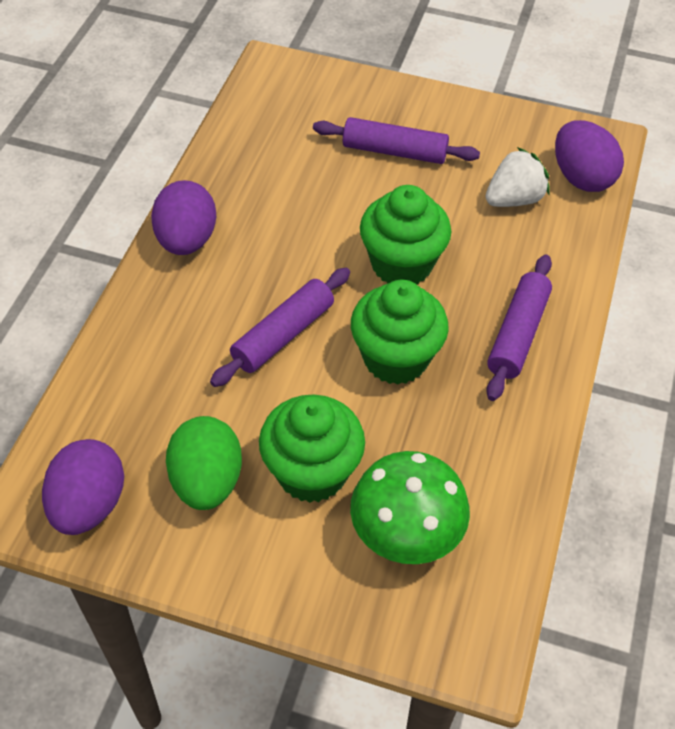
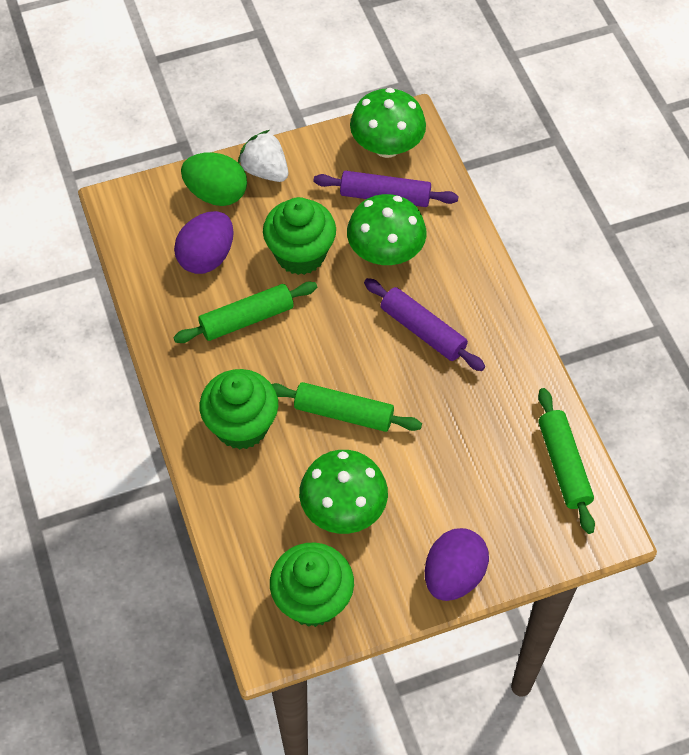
green mushroom: [350,451,470,564] = 1 -> [299,450,388,534] [347,194,426,265] [350,88,426,158] = 3
green rolling pin: none = 0 -> [173,282,317,343] [272,382,422,432] [538,388,595,534] = 3
purple egg: [42,439,124,535] [151,180,216,255] [555,120,624,192] = 3 -> [174,211,234,274] [425,528,489,601] = 2
purple rolling pin: [210,268,350,387] [313,117,480,164] [486,255,552,401] = 3 -> [313,171,458,207] [364,278,485,371] = 2

